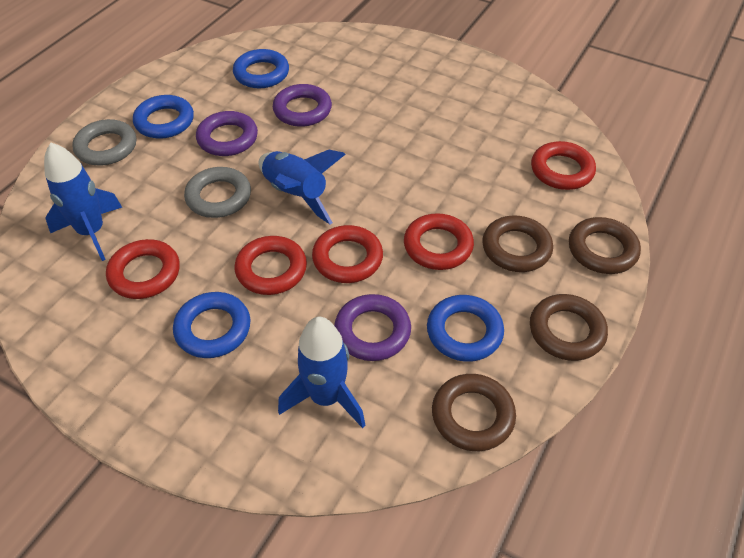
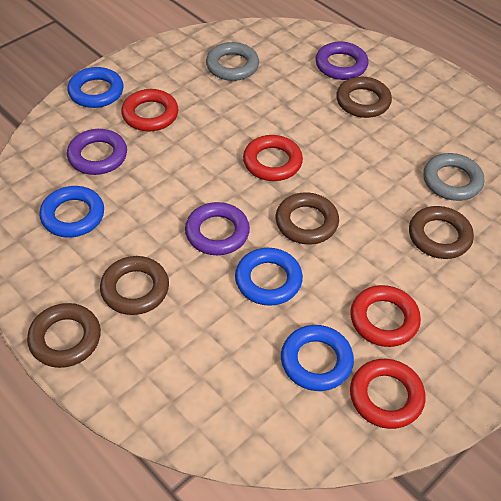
blue rocket: [44,142,123,261] [259,150,346,224] [278,317,365,428] = 3 -> none = 0
brown ring: [432,374,516,451] [482,215,553,272] [530,294,608,361] [569,217,641,274] = 4 -> [27,303,101,368] [100,256,169,315] [276,192,339,244] [336,77,392,118] [409,206,474,259] = 5
red ring: [106,239,180,299] [234,236,307,295] [312,225,383,283] [404,213,474,270] [531,141,596,190] = 5 -> [121,89,178,132] [243,135,303,181] [350,285,421,347] [350,359,425,429] = 4

